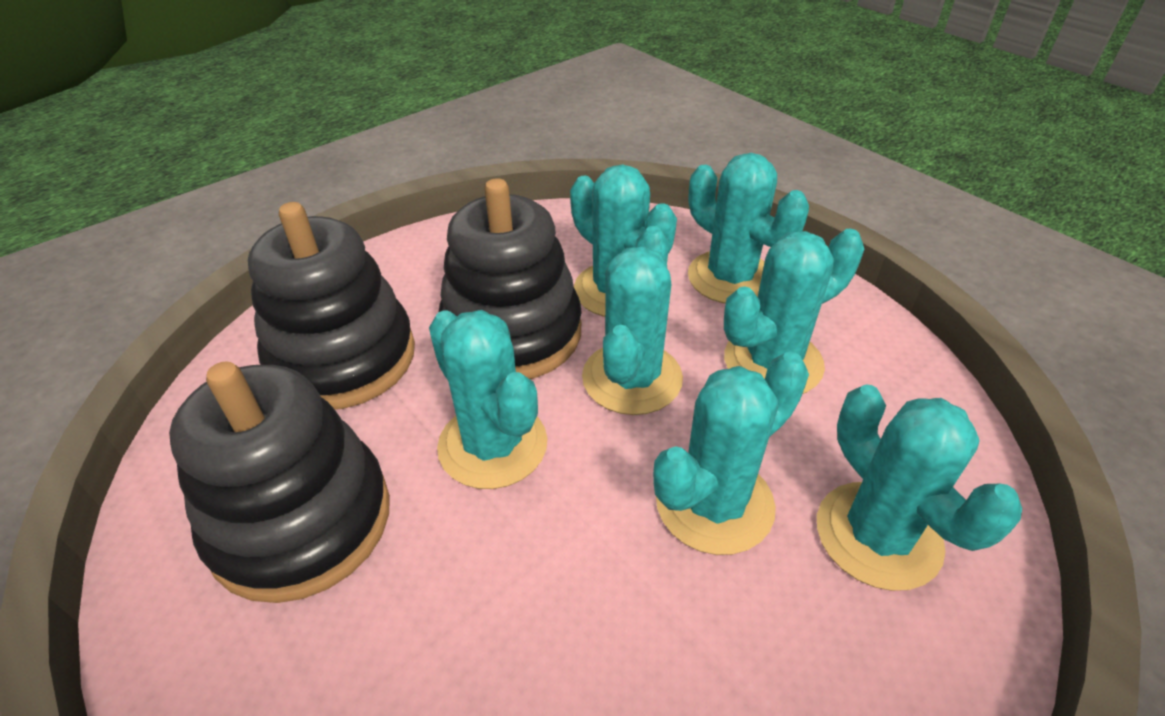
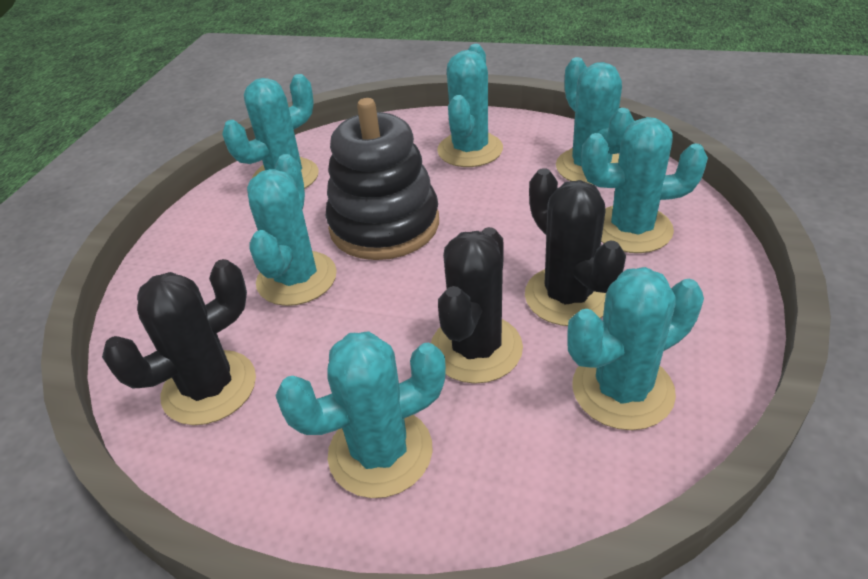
black cactus: none = 0 -> [102,259,256,425] [431,227,523,384] [525,168,626,326] = 3
black stacking toy: [169,362,390,603] [248,202,415,410] [439,178,582,379] = 3 -> [326,98,439,260] = 1

